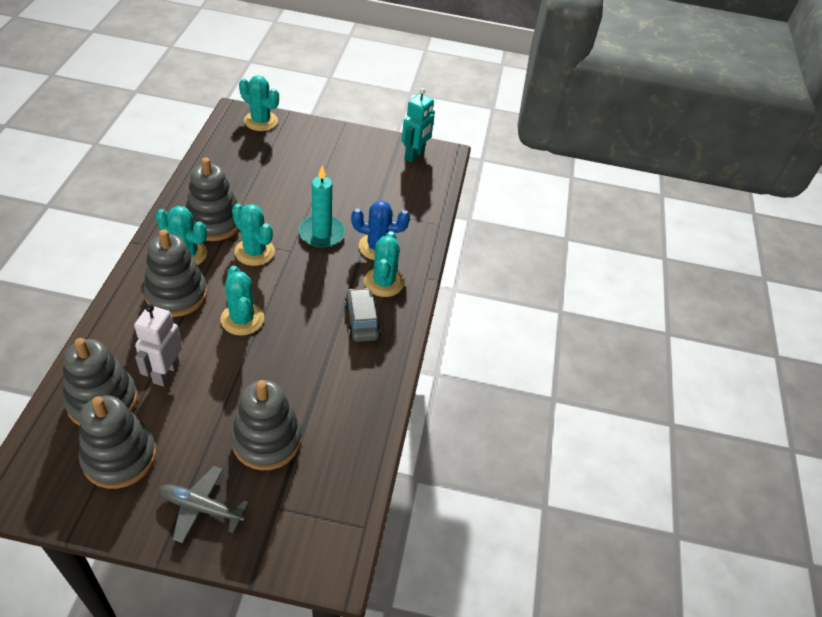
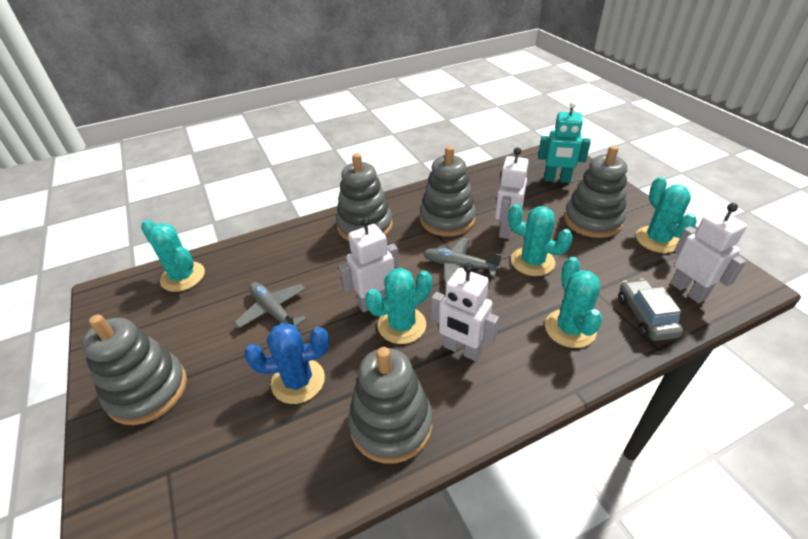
grey plane: [158,466,249,543] = 1 -> [234,282,307,328] [423,237,502,284] = 2
turquoise candle: [298,166,345,248] = 1 -> none = 0
white robot: [134,304,182,387] = 1 -> [338,217,399,312] [431,263,499,361] [495,147,529,239] [671,203,747,303] = 4

